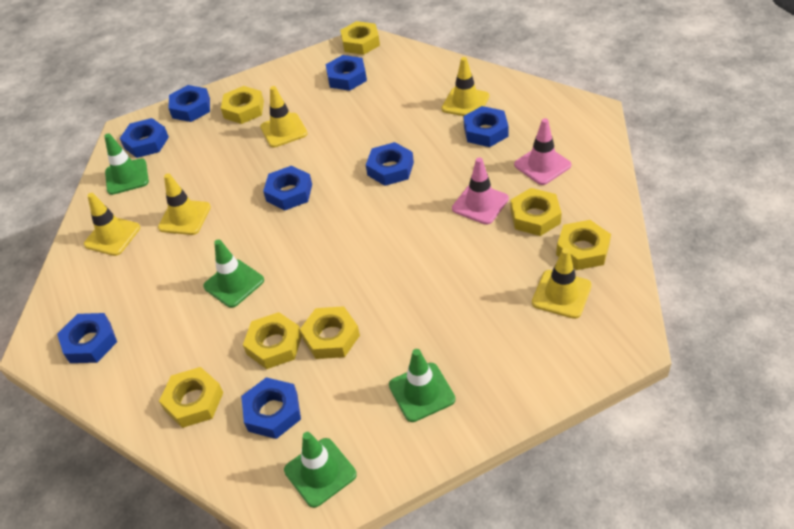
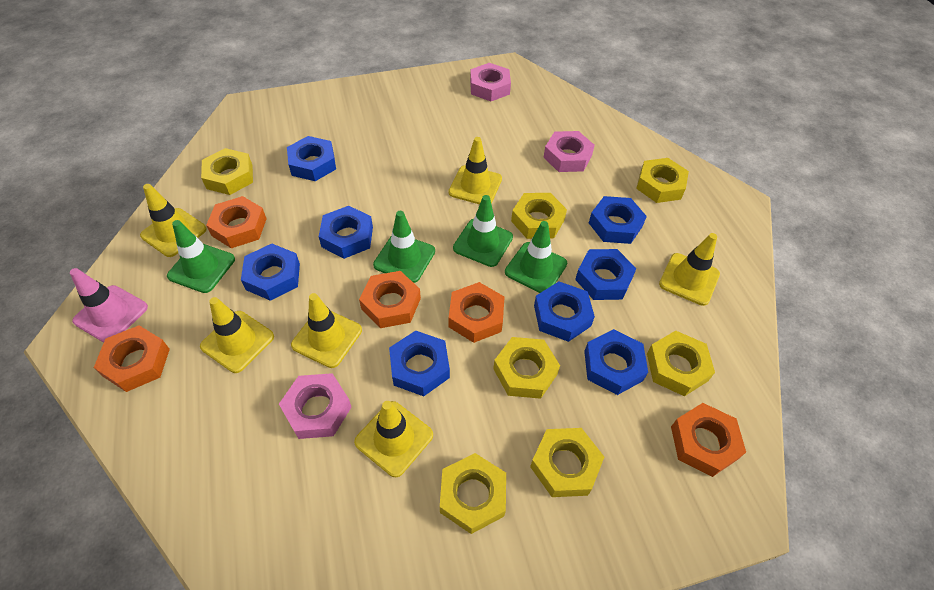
orange nut: none = 0 -> [94,325,170,392] [206,196,267,248] [359,271,421,328] [449,282,505,343] [671,403,746,477] = 5
pink nut: none = 0 -> [279,373,351,439] [470,63,511,101] [543,131,595,172] = 3
pink traffic cone: [452,158,509,225] [514,118,571,185] = 2 -> [70,268,148,343] = 1
yellow traffic cone: [84,193,140,256] [158,173,211,235] [260,86,308,148] [442,57,489,116] [532,248,592,319] = 5 -> [140,184,207,257] [200,297,274,373] [291,293,362,368] [354,401,433,477] [448,137,502,204] [659,233,720,306] = 6

